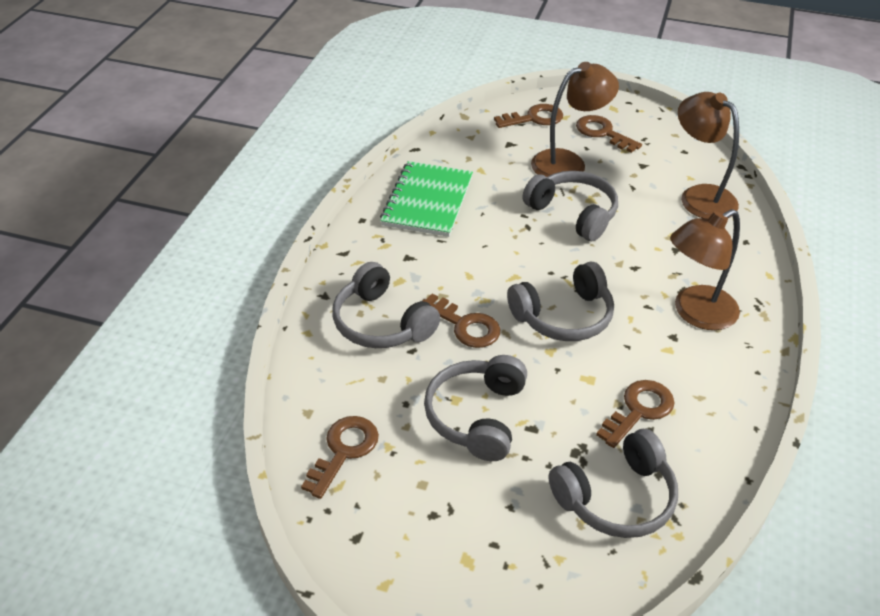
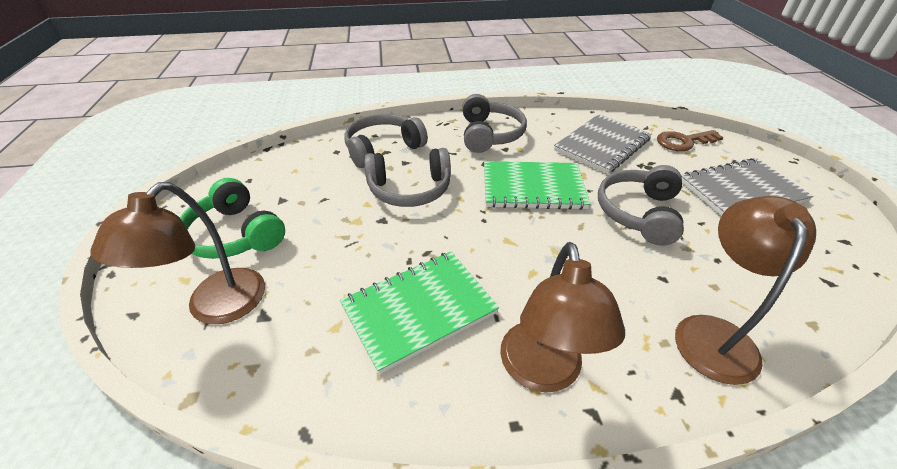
brown key: [301,416,379,499] [422,294,500,348] [494,104,563,128] [576,115,642,153] [596,380,675,448] = 5 -> [657,130,723,151] = 1
green headphones: none = 0 -> [180,178,285,259] = 1
green notebook: [380,161,473,237] = 1 -> [340,252,499,374] [484,161,590,210] = 2
grey headphones: [333,262,440,348] [424,355,527,461] [507,262,614,341] [522,171,618,241] [549,429,678,538] = 5 -> [344,114,428,168] [364,148,451,207] [462,94,527,153] [598,165,684,246] = 4
grey notebook: none = 0 -> [554,114,652,174] [681,158,814,216] = 2

